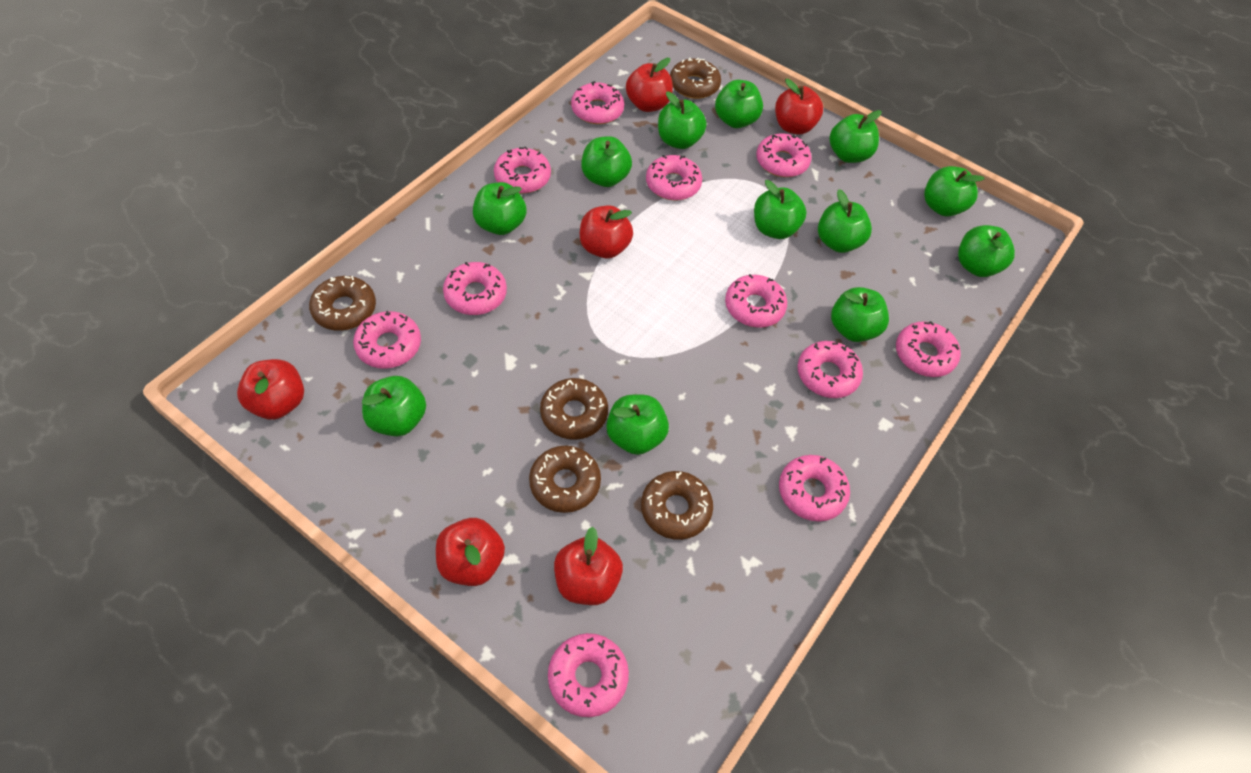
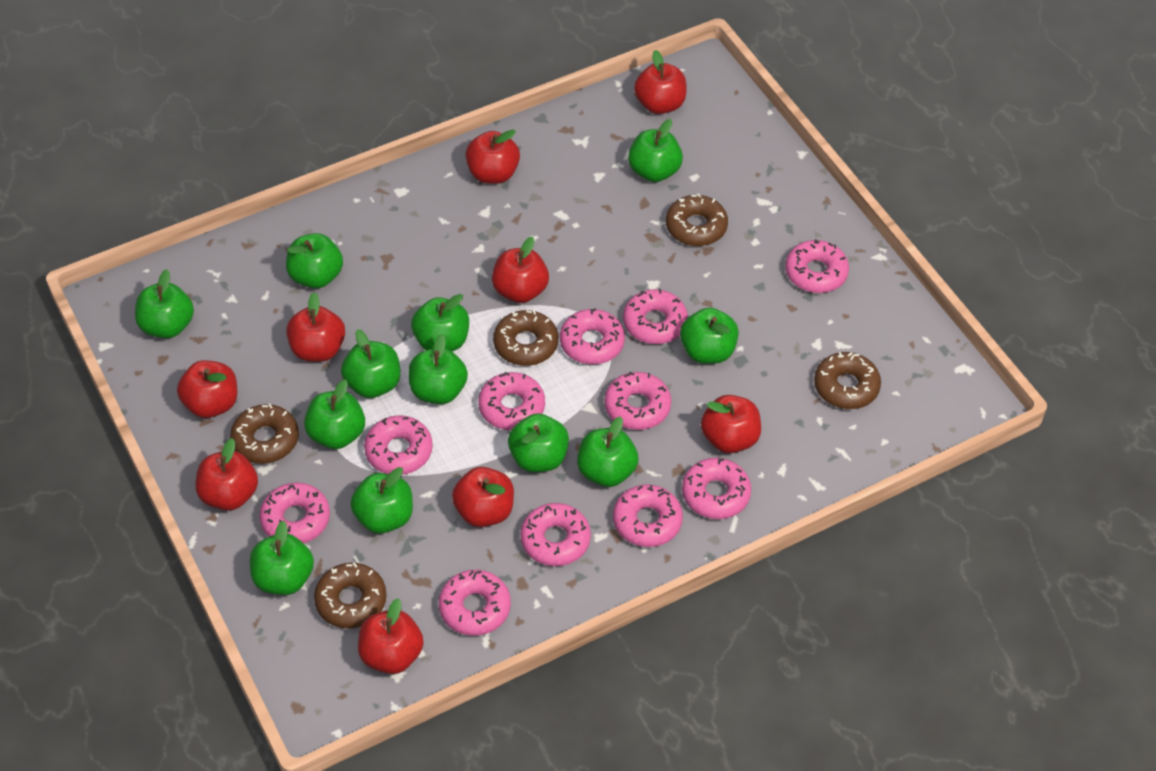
red apple: [237,359,304,420] [436,518,505,586] [554,527,623,605] [580,205,633,258] [626,58,673,112] [775,79,823,135] = 6 -> [177,360,237,418] [196,438,258,511] [286,292,345,362] [358,598,423,674] [452,467,514,527] [465,129,520,184] [492,236,549,303] [634,50,687,114] [701,395,761,453] = 9

